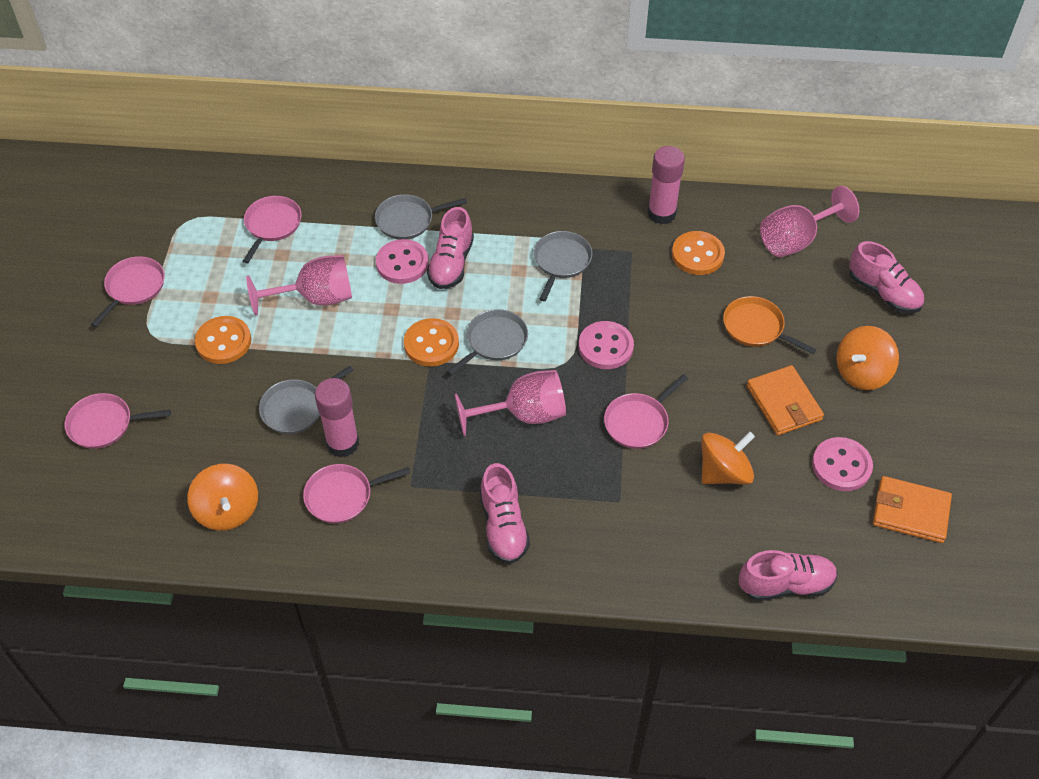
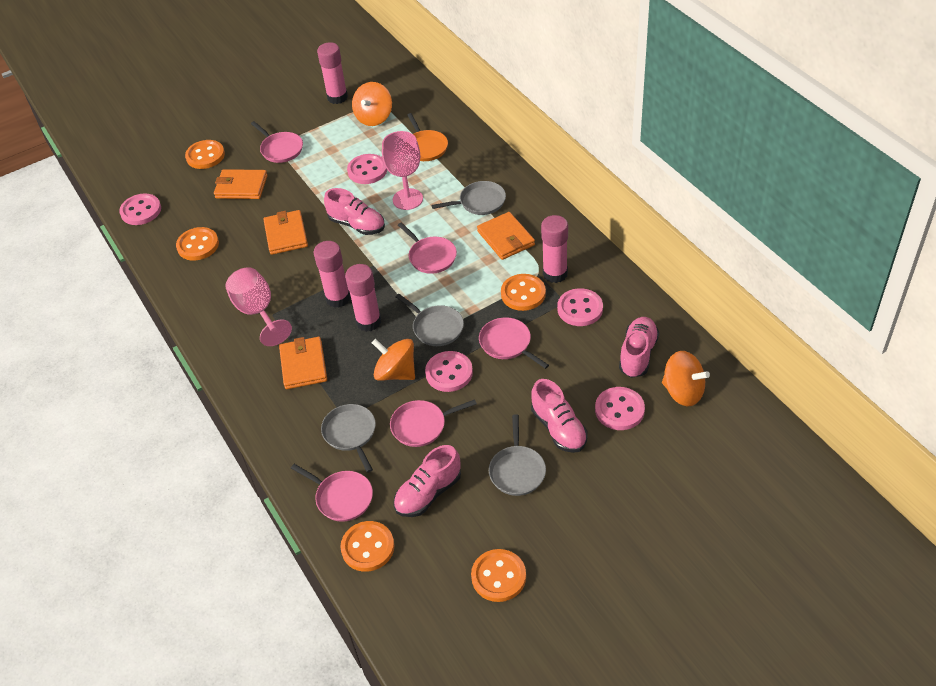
orange button: [195,316,251,364] [404,318,459,367] [672,231,725,275] = 3 -> [176,227,219,261] [185,140,225,169] [341,521,394,572] [471,549,526,602] [501,274,546,311] = 5
orange wallet: [747,365,824,435] [873,476,952,543] = 2 -> [214,169,268,199] [263,210,308,255] [279,337,327,389] [477,212,535,260] = 4
pink button: [376,239,429,284] [578,321,634,369] [812,437,873,491] = 3 -> [119,193,161,225] [347,154,387,184] [425,351,473,392] [557,288,603,326] [595,387,645,430] = 5
pink glue stick: [315,378,359,458] [648,146,685,224] = 2 -> [314,241,350,308] [317,42,348,104] [345,264,381,332] [541,215,568,283] = 4
pink goblet: [246,255,352,316] [455,370,566,436] [760,186,859,257] = 3 -> [226,267,292,346] [382,131,423,210] = 2

